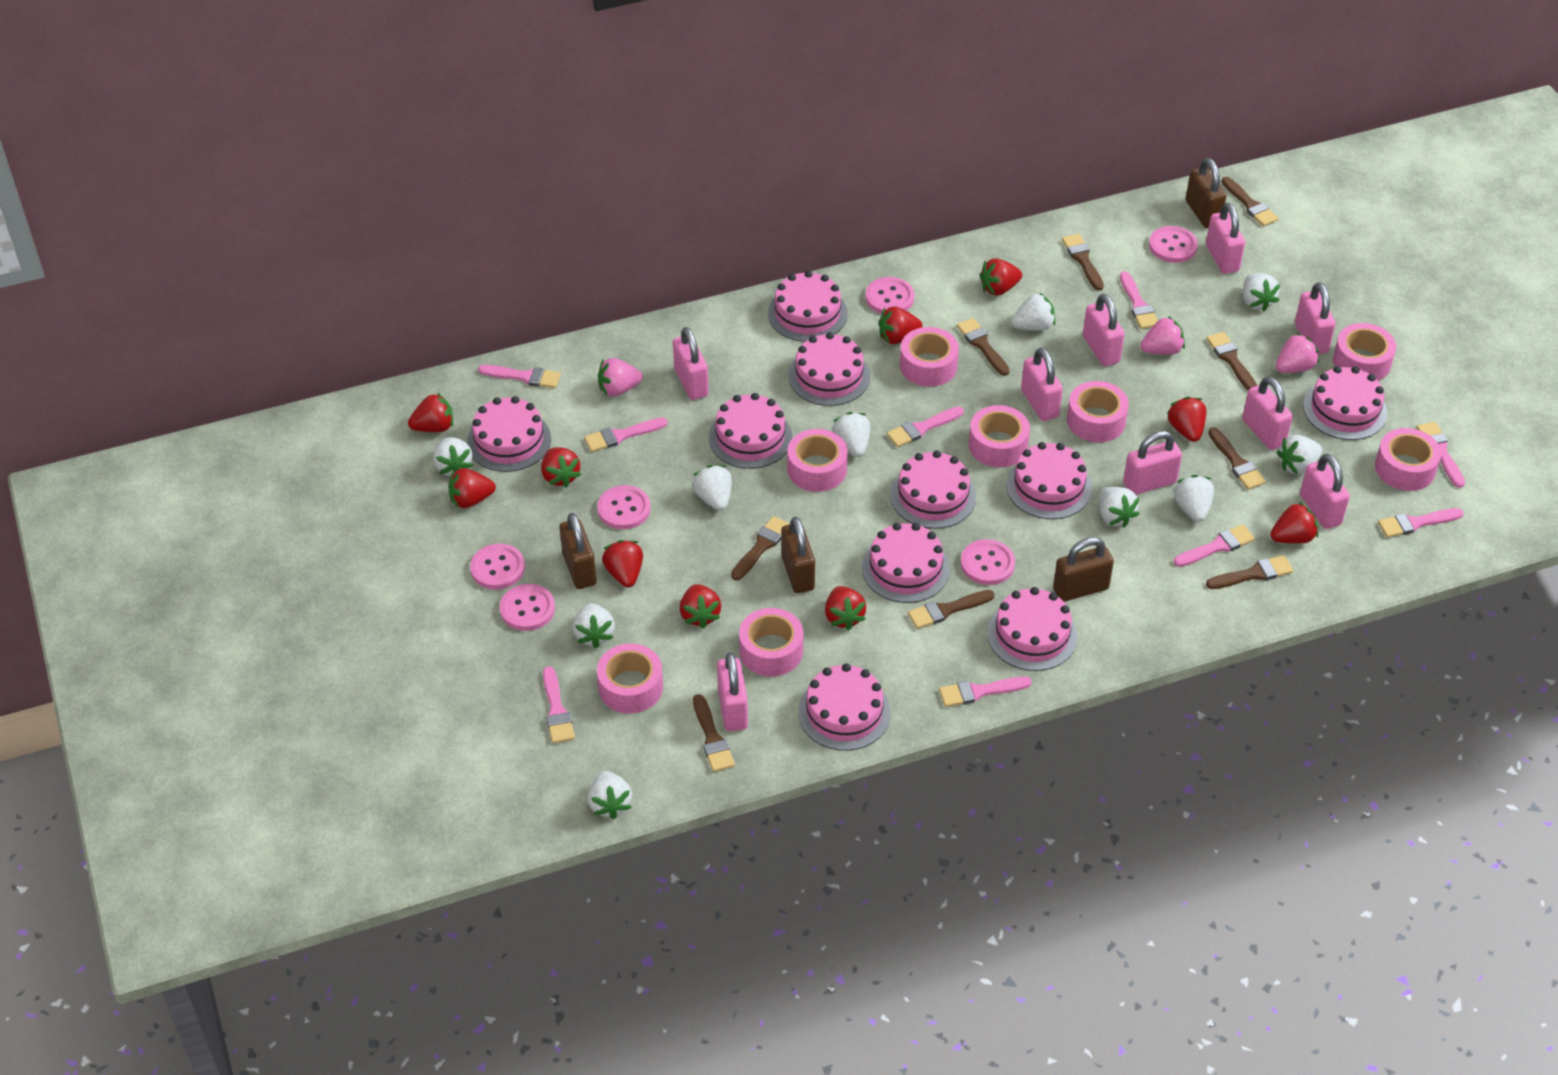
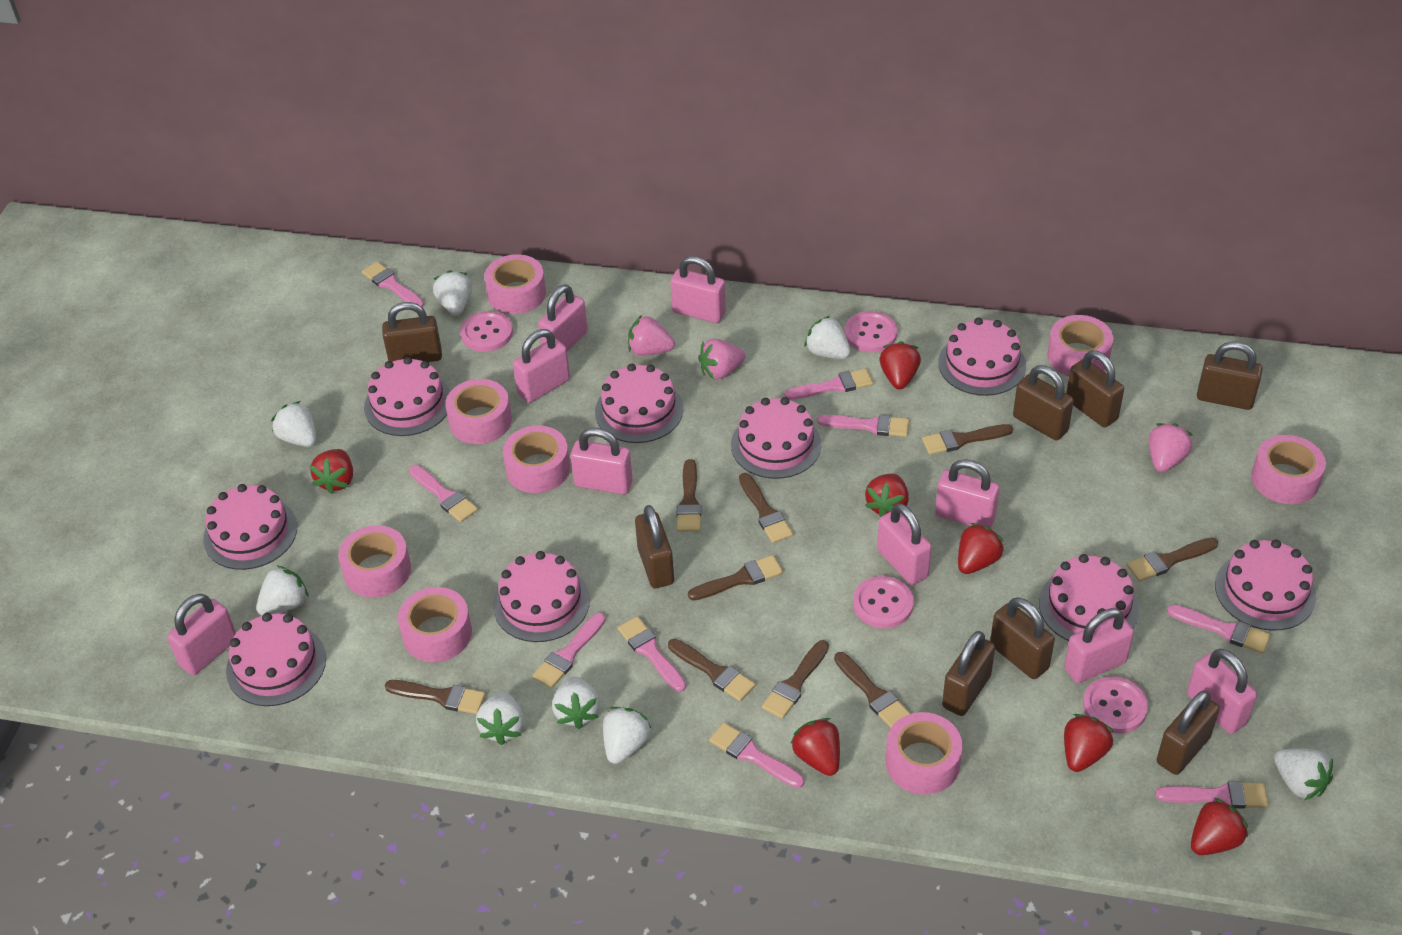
brown padlock: [560,513,596,589] [781,517,815,593] [1053,537,1114,602] [1186,158,1227,228] = 4 -> [382,302,442,362] [635,505,674,588] [942,631,995,716] [990,597,1055,679] [1013,365,1074,440] [1066,350,1124,427] [1157,690,1219,775] [1197,341,1263,410] = 8
pink button: [470,544,525,590] [500,584,555,631] [597,485,651,529] [866,277,914,314] [961,539,1015,585] [1149,226,1198,263] = 6 -> [460,311,513,352] [844,311,897,352] [853,576,914,628] [1083,676,1148,733] = 4
pink cake: [467,396,551,472] [709,393,792,469] [768,271,848,342] [789,332,870,406] [798,663,891,751] [862,523,950,603] [890,450,976,529] [987,587,1077,671] [1006,442,1092,519] [1303,366,1387,440] = 10 -> [203,484,297,570] [226,613,326,706] [364,357,450,436] [493,551,590,642] [595,364,683,443] [731,397,821,479] [938,318,1026,396] [1039,554,1139,641] [1215,540,1316,631] = 9
red strawberry: [408,392,453,432] [448,468,496,508] [541,447,581,488] [602,540,643,588] [680,584,721,629] [825,586,866,631] [879,306,922,344] [979,258,1022,296] [1167,397,1207,442] [1270,501,1318,544] = 10 -> [310,449,353,494] [790,718,840,776] [865,473,909,517] [879,341,921,390] [958,523,1004,574] [1064,714,1114,772] [1191,797,1248,855] = 7
white strawberry: [433,437,473,476] [573,603,615,648] [588,771,632,820] [693,465,732,511] [832,412,870,457] [1011,292,1055,331] [1099,487,1139,528] [1174,475,1214,522] [1243,273,1280,312] [1277,435,1322,475] = 10 -> [256,565,309,616] [271,401,316,447] [433,270,472,315] [476,691,524,745] [552,676,600,729] [603,707,651,764] [804,316,851,359] [1274,749,1333,800] = 8

